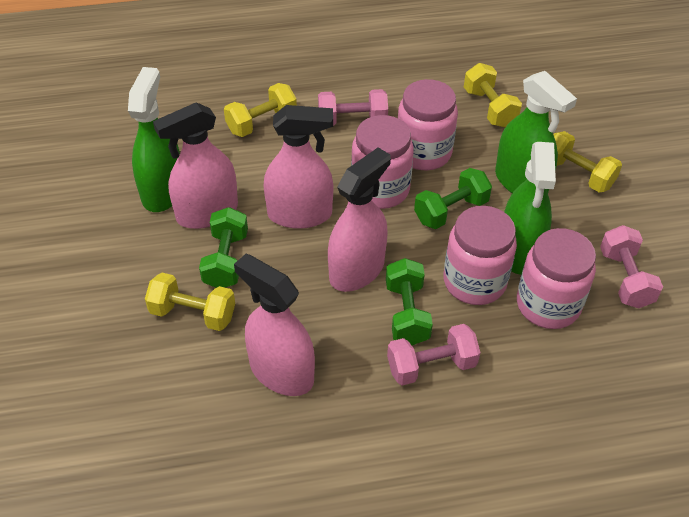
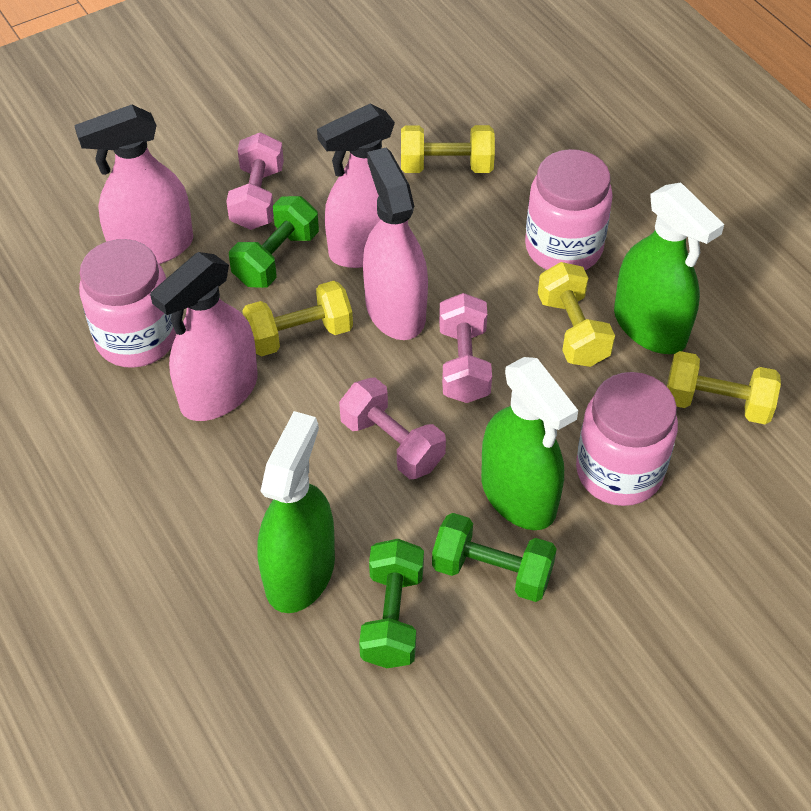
pink jar: [351,115,414,209] [398,79,458,170] [444,206,517,305] [517,228,596,329] = 4 -> [79,239,176,368] [525,149,613,270] [576,372,678,506] = 3

